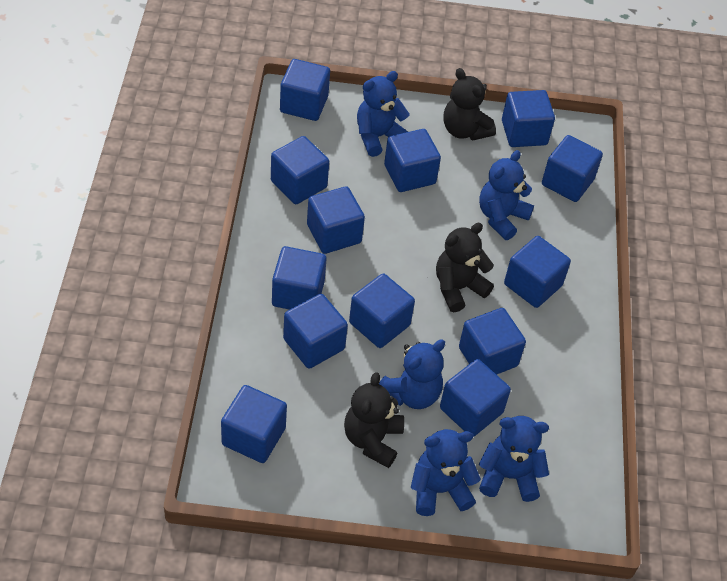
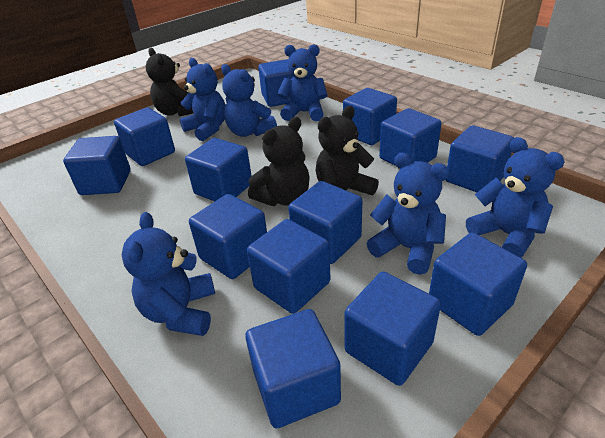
blue teddy bear: [357,71,410,157] [379,339,445,409] [411,429,481,516] [479,150,534,240] [479,416,549,502] = 5 -> [122,212,215,336] [179,58,225,141] [221,64,277,137] [277,44,328,121] [366,153,449,275] [466,137,565,258] = 6

